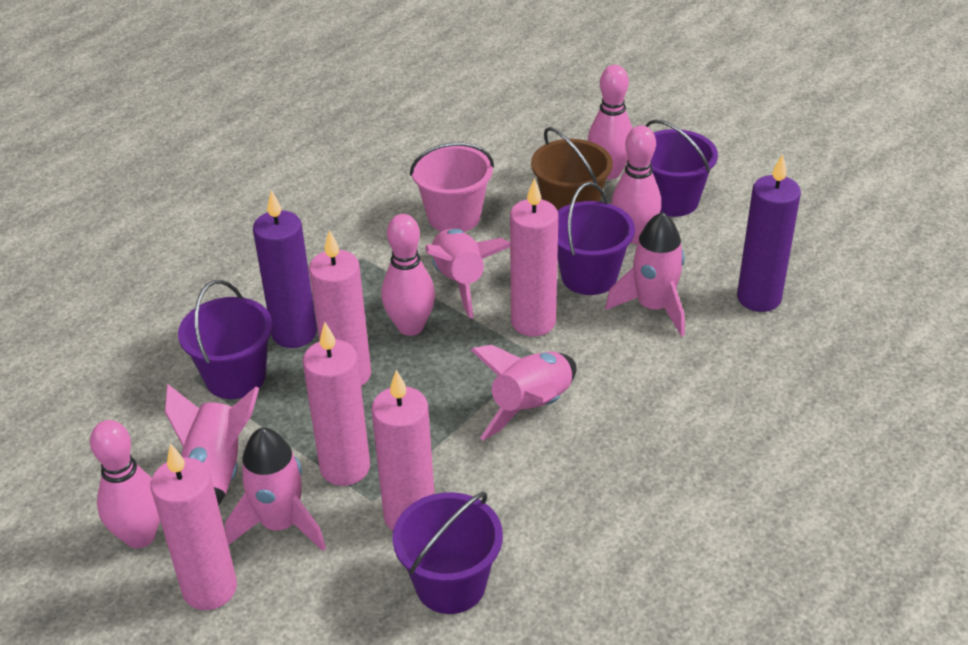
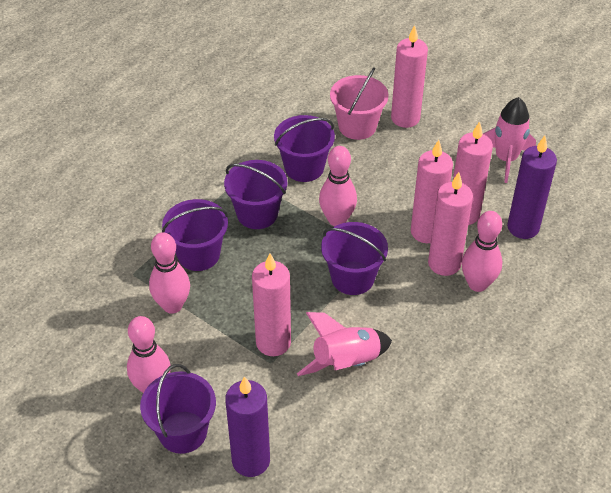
brown bucket: [531,127,613,211] = 1 -> none = 0
pink rocket: [165,384,259,506] [225,428,326,551] [425,229,510,318] [471,345,577,441] [605,212,685,337] = 5 -> [297,312,392,376] [483,97,536,183] = 2
purple bucket: [178,280,273,399] [393,492,503,614] [557,182,635,295] [645,119,718,217] = 4 -> [140,364,216,454] [162,199,228,271] [224,160,287,229] [274,115,335,182] [321,222,388,295] = 5

